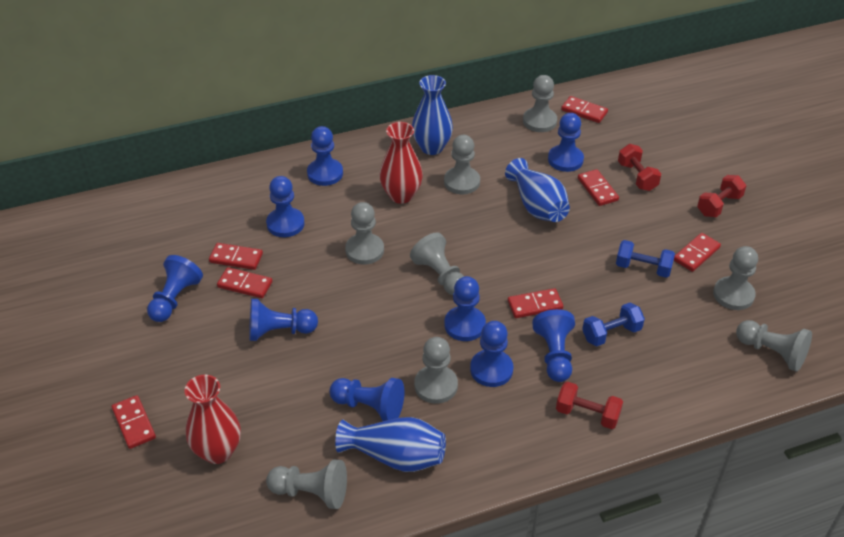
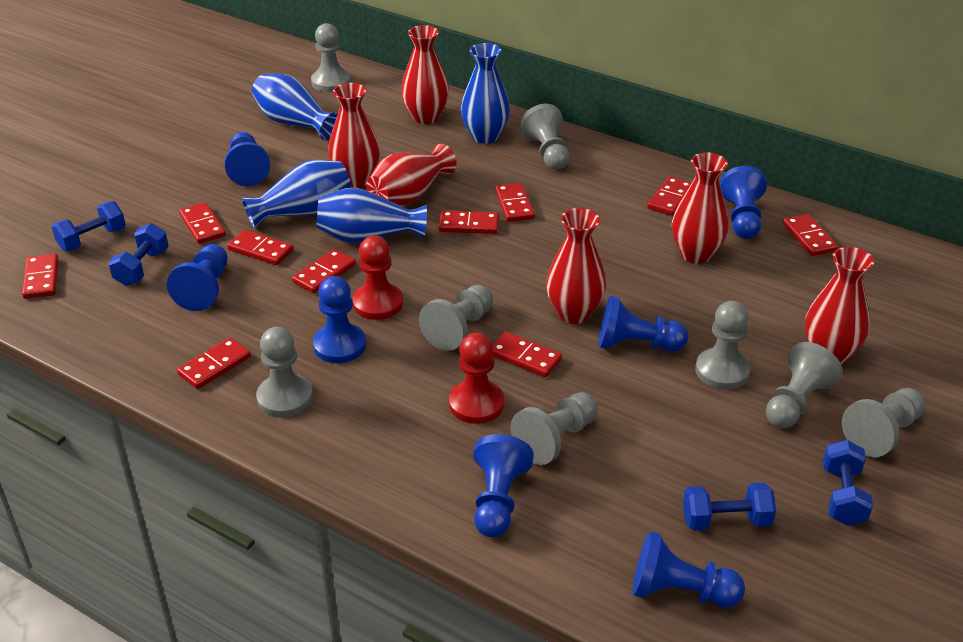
blue dumbbell: [582,302,645,346] [616,240,675,278] = 2 -> [52,201,126,251] [108,223,169,286] [683,483,776,531] [823,440,873,526] = 4
blue pawn: [147,255,203,322] [249,299,318,341] [266,176,305,237] [307,126,343,186] [329,378,404,421] [444,276,486,341] [470,321,513,387] [532,309,575,382] [548,113,584,172] = 9 -> [167,244,228,311] [224,132,270,186] [313,276,366,363] [473,434,534,538] [599,296,688,352] [632,531,745,608] [720,166,767,239] = 7
blue vase: [335,417,446,472] [412,75,453,155] [505,158,570,222] = 3 -> [242,160,351,228] [252,74,338,140] [316,188,427,243] [461,43,510,144] = 4
red domino: [112,395,156,449] [209,243,263,270] [217,267,272,298] [508,288,563,318] [561,96,608,123] [578,169,619,206] [674,233,721,272] = 7 -> [22,254,59,299] [177,338,251,389] [179,202,226,244] [227,230,293,265] [292,249,356,293] [439,210,499,234] [493,332,562,377] [495,183,535,222] [647,176,692,216] [783,214,838,256] = 10
red dumbbell: [556,382,623,429] [618,144,661,191] [697,175,746,217] = 3 -> none = 0
red pawn: none = 0 -> [352,236,403,320] [449,333,504,424] = 2
red vase: [184,375,241,464] [379,122,423,204] = 2 -> [328,83,380,187] [366,144,457,206] [401,25,449,124] [546,208,606,324] [672,152,729,264] [805,247,874,365] = 6

